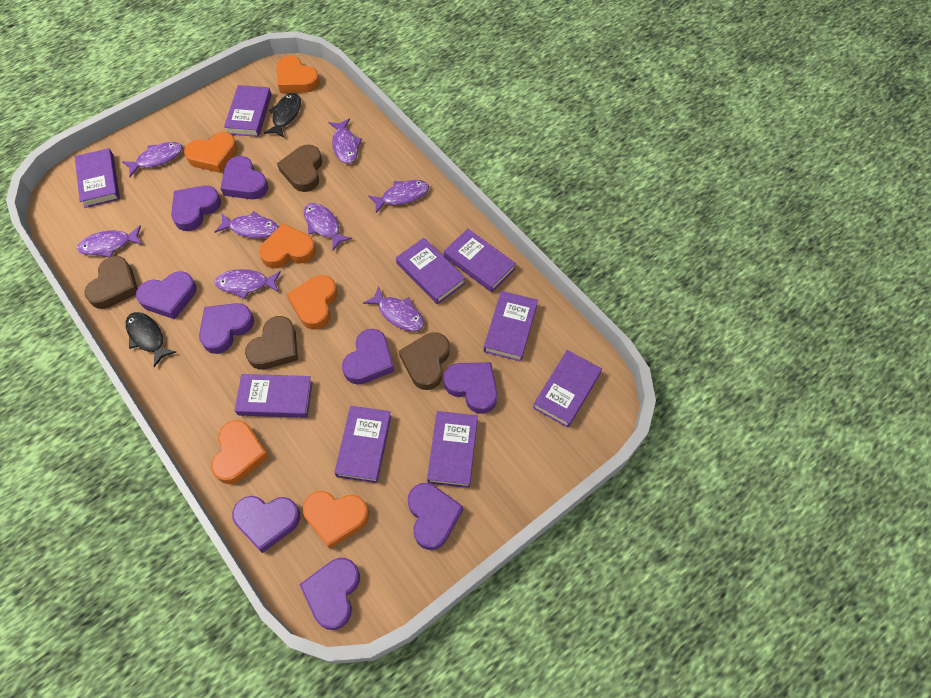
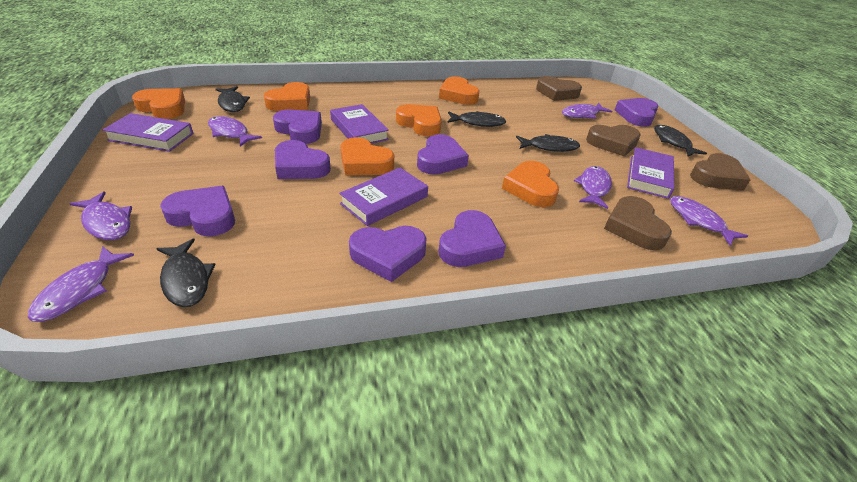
black fish: [126,312,176,367] [264,93,301,138] = 2 -> [156,238,216,307] [216,86,250,112] [447,111,506,127] [516,134,580,152] [654,125,707,157] = 5
purple book: [75,148,120,208] [224,85,272,137] [234,374,313,418] [334,406,391,483] [396,238,465,305] [427,411,478,488] [444,229,516,292] [484,291,538,362] [533,350,602,428] = 9 -> [103,113,193,152] [330,104,389,144] [339,168,428,226] [627,147,674,199] = 4
purple fish: [77,226,143,257] [122,142,182,177] [214,269,281,299] [215,211,278,238] [304,203,352,250] [328,118,362,164] [363,286,424,331] [368,180,429,213] = 8 -> [28,246,134,322] [70,191,132,240] [208,116,262,147] [562,103,612,119] [574,166,612,209] [670,196,748,246] = 6
purple heart: [136,271,197,319] [171,186,221,231] [199,303,254,354] [220,156,268,199] [232,496,300,553] [299,558,360,630] [342,329,395,385] [408,483,463,550] [443,362,498,414] = 9 -> [160,186,235,236] [273,109,322,144] [275,140,331,179] [349,226,427,282] [417,134,469,175] [438,210,506,267] [615,98,658,127] = 7

